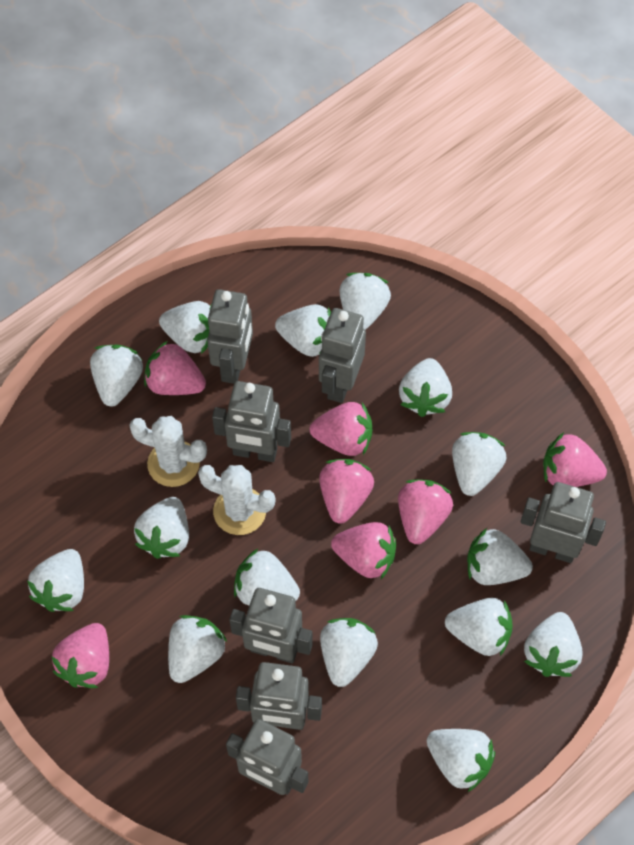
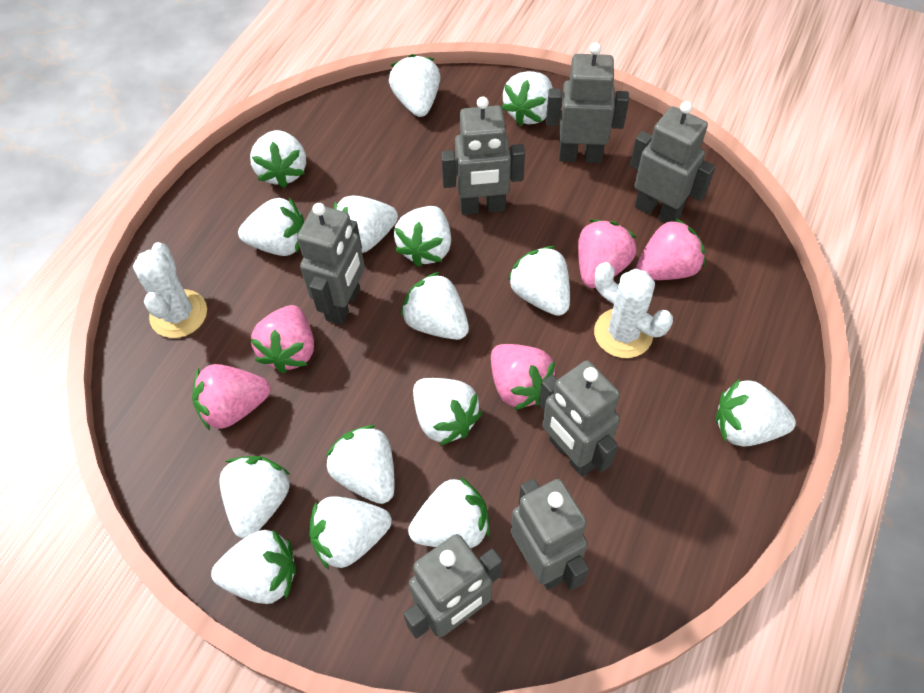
pink strawberry: [51,623,109,688] [144,341,206,395] [310,402,372,456] [319,459,374,524] [331,522,396,579] [398,479,453,544] [543,432,607,487] = 7 -> [192,364,271,430] [251,305,314,373] [491,344,555,410] [578,219,637,288] [636,218,705,280] = 5

